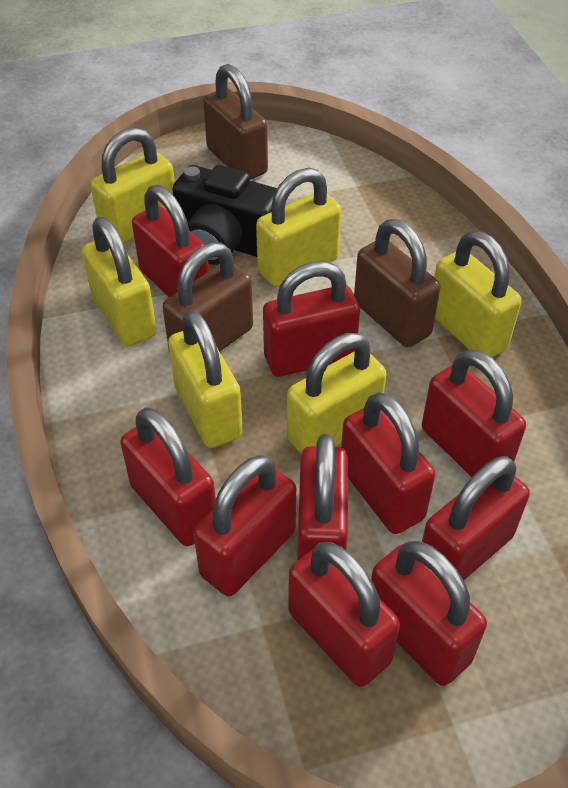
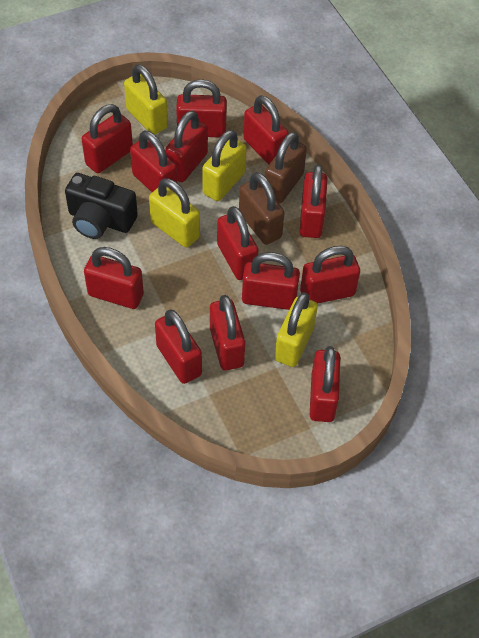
brown padlock: [163,242,253,352] [203,64,268,180] [354,219,441,347] = 3 -> [239,172,285,245] [265,132,307,204] = 2
red padlock: [120,407,216,546] [132,185,209,297] [193,455,296,596] [263,261,360,377] [288,542,400,687] [297,434,348,561] [341,392,435,534] [371,541,487,686] [422,349,526,477] [422,456,530,580] = 10 -> [82,104,133,173] [84,247,144,309] [130,131,177,192] [155,309,202,384] [165,111,208,182] [176,79,227,138] [210,295,245,371] [217,206,259,280] [242,252,300,310] [243,95,289,165] [300,164,328,238] [300,246,360,304] [310,346,340,422] = 13
yellow padlock: [82,217,157,346] [90,127,175,244] [168,310,243,448] [256,168,342,287] [287,333,387,454] [434,231,522,358] = 6 -> [124,64,168,134] [149,178,200,248] [202,130,247,201] [275,292,318,367] = 4

